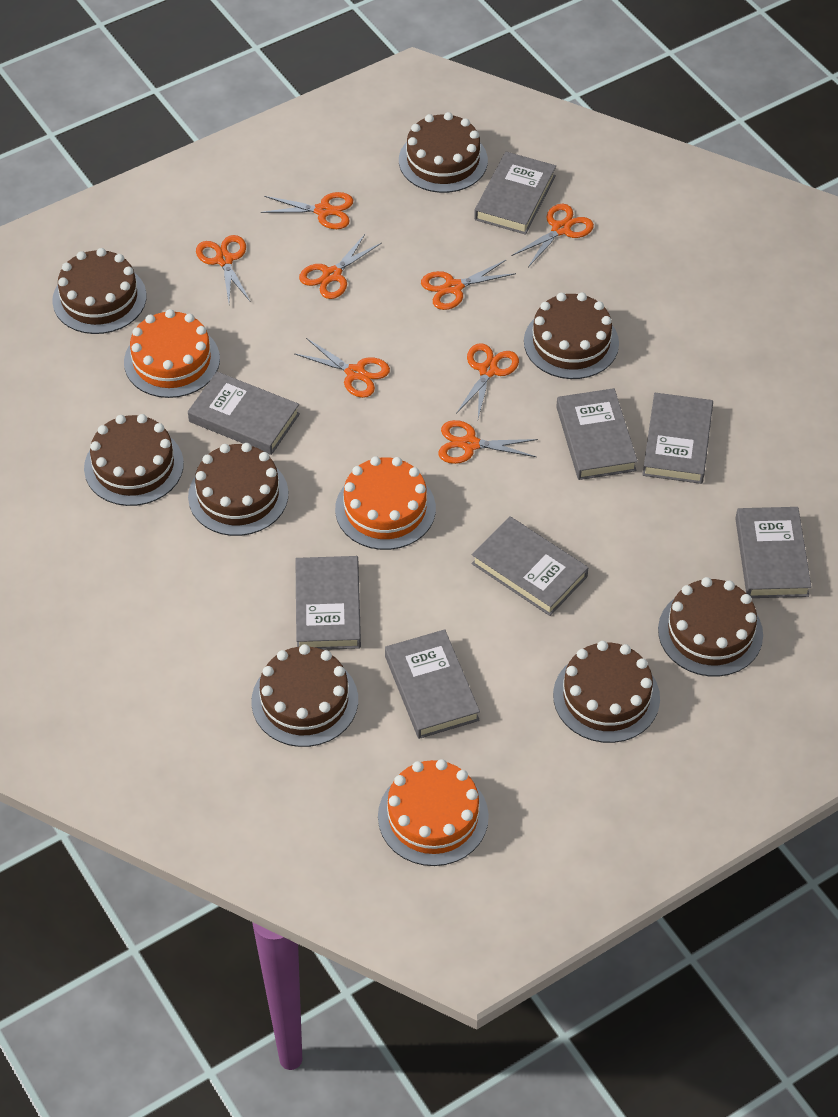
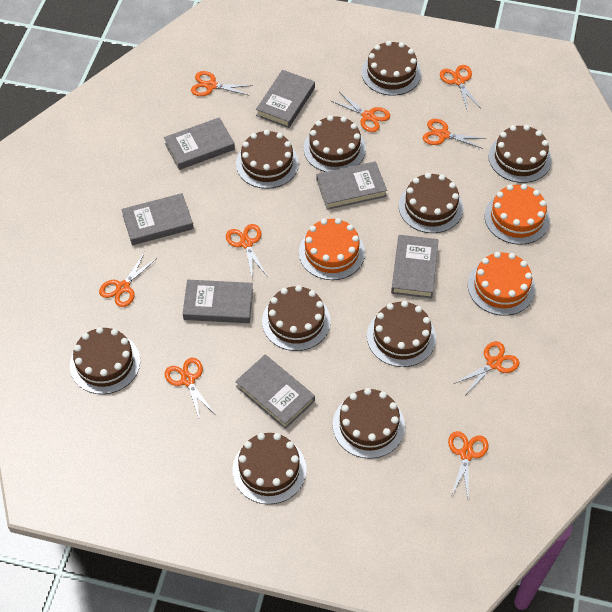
brown cake: [52,248,147,334] [84,414,184,506] [188,443,288,536] [251,644,358,747] [399,112,488,193] [524,292,619,379] [553,641,660,743] [658,577,763,676] = 8 -> [70,327,140,394] [232,433,306,504] [236,130,299,189] [262,285,331,351] [304,115,366,172] [333,388,405,459] [362,41,421,96] [367,301,436,367] [399,173,463,233] [488,125,552,183] = 10
grey book: [188,372,300,455] [295,556,361,650] [385,629,480,739] [472,517,589,616] [474,152,556,235] [556,388,638,480] [643,393,713,484] [735,507,812,598] = 8 -> [121,193,194,245] [164,117,235,170] [183,280,253,323] [235,355,315,429] [256,70,315,128] [316,161,387,210] [391,235,439,298] = 7
orange scissors: [196,235,251,303] [261,192,353,229] [294,338,390,398] [299,234,382,299] [421,259,516,310] [438,420,538,464] [456,343,519,418] [512,204,594,267] = 8 -> [99,252,157,307] [165,358,215,420] [191,71,253,96] [226,224,267,277] [332,92,390,132] [423,119,487,149] [440,65,481,112] [448,431,489,497] [454,341,519,394] = 9

